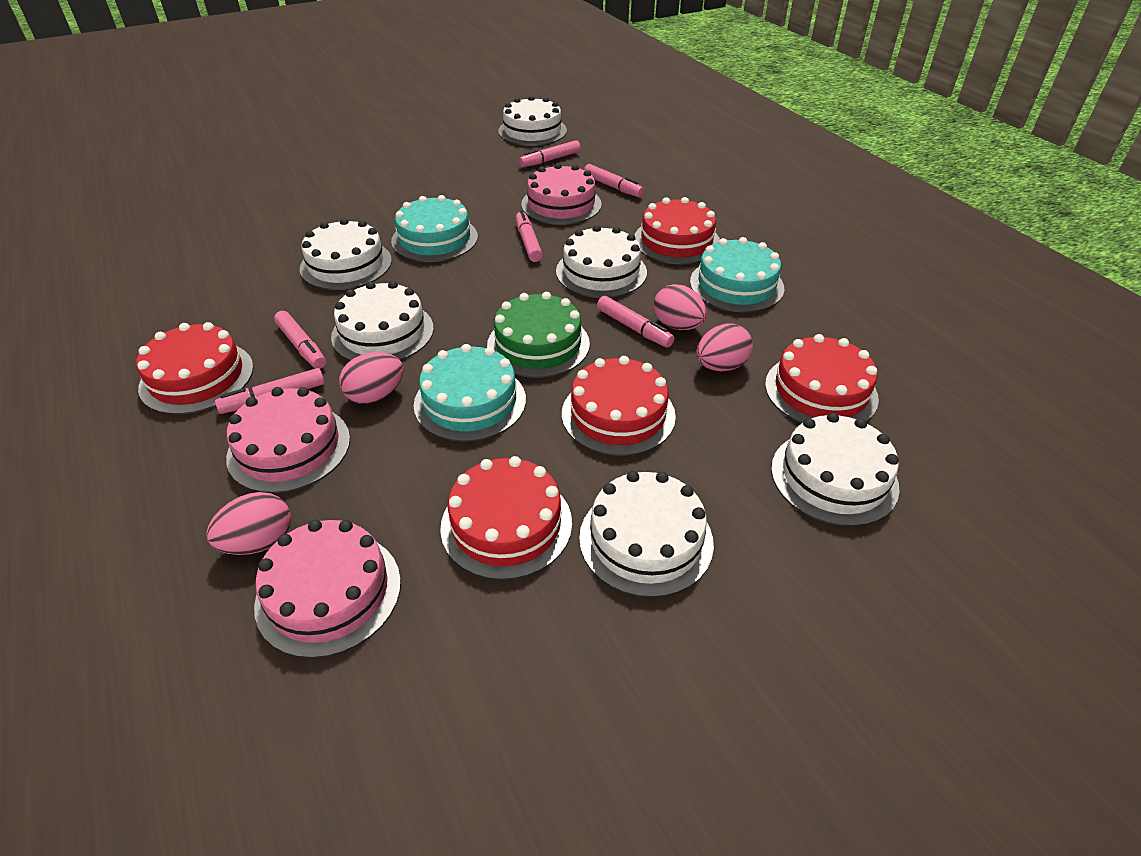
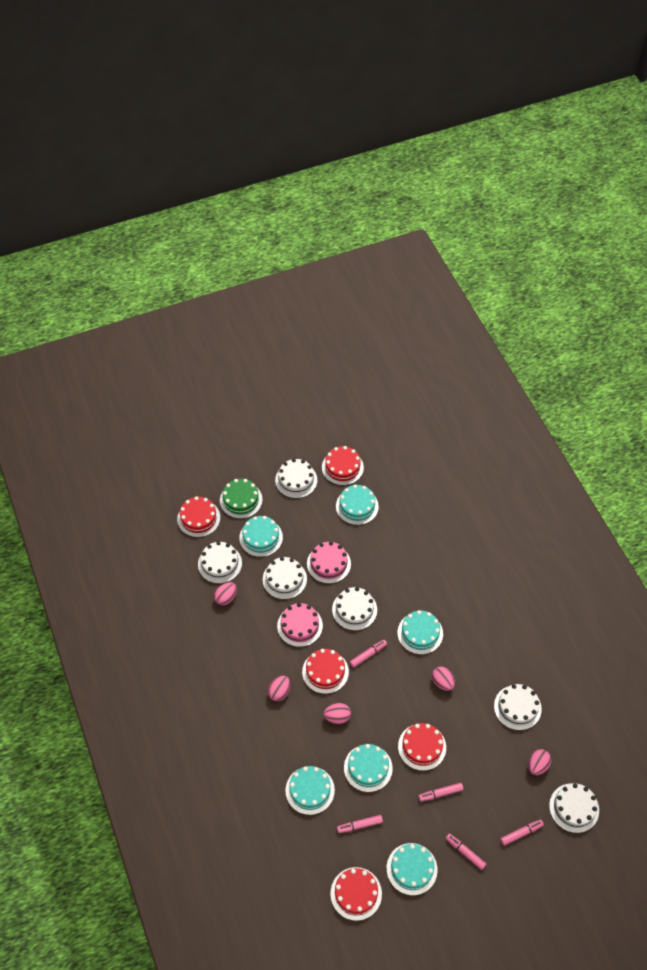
pink cake: [226,387,350,493] [254,520,401,658] [521,163,602,225] = 3 -> [277,603,323,647] [307,542,351,584] = 2
pink egg: [206,492,291,555] [339,352,404,404] [653,284,707,330] [696,323,753,372] = 4 -> [214,582,237,605] [268,676,290,701] [323,703,351,724] [432,667,455,691] [528,749,551,775] = 5
pink marker: [215,368,325,414] [274,311,326,369] [516,211,543,262] [519,140,581,167] [584,164,644,197] [597,296,674,348] = 6 -> [337,815,383,833] [350,640,387,668] [418,783,463,801] [445,834,486,870] [500,820,544,846] = 5
turquoise cake: [391,195,478,262] [414,344,526,442] [690,237,785,312] = 3 -> [239,516,283,557] [285,766,335,815] [336,485,379,525] [344,744,393,792] [387,843,438,895] [397,610,443,654] = 6

